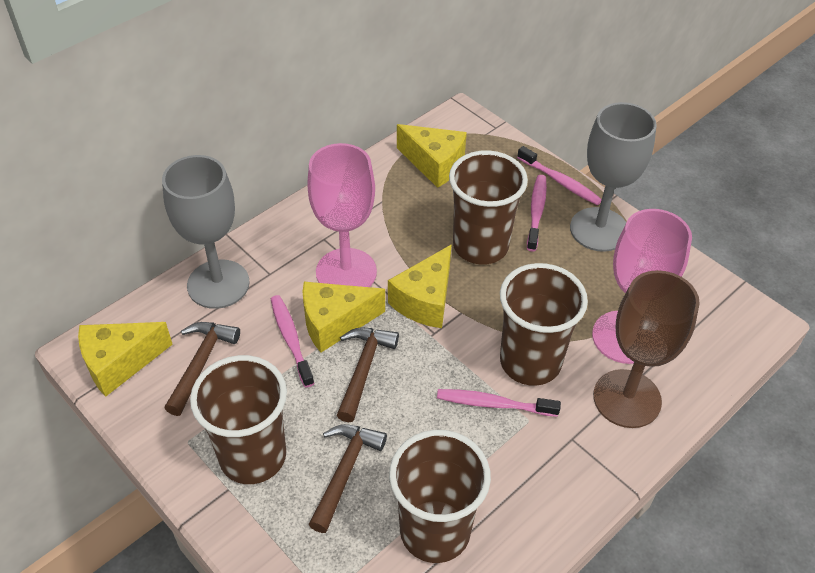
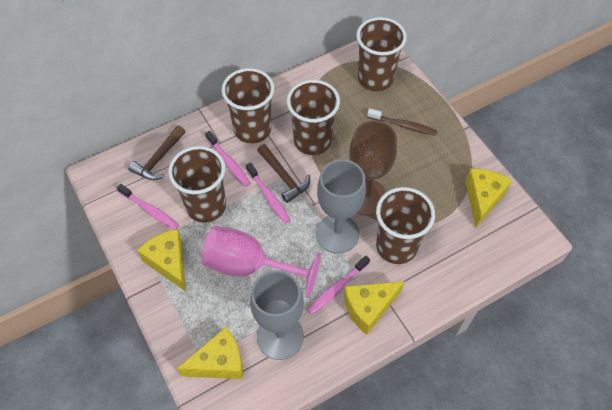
brown cup: [190,355,287,484] [389,430,491,563] [449,150,528,265] [500,263,588,386] = 4 -> [168,146,226,223] [221,68,274,143] [287,80,340,155] [356,17,407,91] [376,187,435,264] = 5
brown hammer: [164,322,240,416] [308,424,387,533] [337,328,399,422] = 3 -> [128,126,186,180] [257,144,310,203] = 2
brown toothbrush: none = 0 -> [367,108,437,136] = 1
pink goblet: [307,143,377,287] [592,209,692,364] = 2 -> [202,226,321,298] = 1

